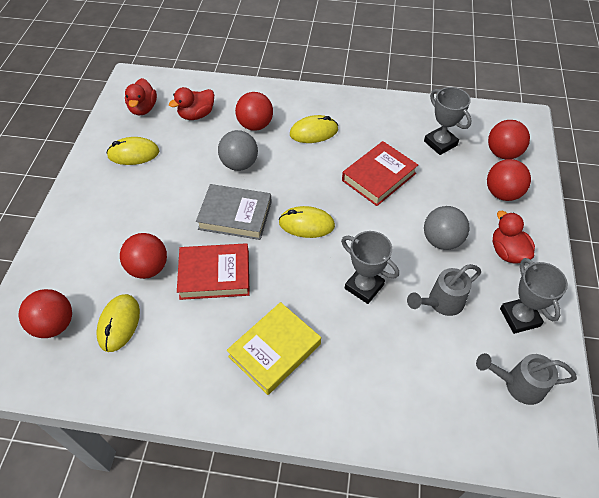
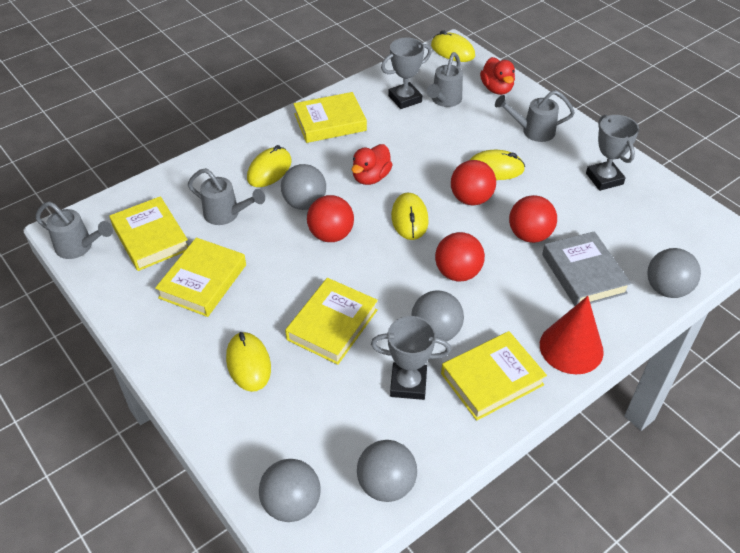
grey ball: [218,130,258,171] [424,206,469,250] = 2 -> [259,459,321,522] [281,164,326,210] [357,440,417,502] [411,290,464,341] [647,248,701,298] = 5
grey watering can: [407,264,481,316] [476,353,577,405] = 2 -> [35,202,113,259] [188,168,265,225] [426,52,463,107] [495,90,575,142] = 4
red ball: [19,289,72,338] [120,233,167,279] [235,92,273,131] [487,159,531,201] [488,120,530,159] = 5 -> [307,195,354,242] [435,232,485,282] [451,160,496,206] [509,195,557,243] = 4
red book: [177,243,250,300] [342,141,418,206] = 2 -> none = 0
red cone: none = 0 -> [540,296,604,374] = 1
red duck: [125,78,157,116] [169,87,214,120] [493,211,535,263] = 3 -> [352,144,393,185] [480,57,515,95] = 2
yellow book: [227,302,321,395] = 1 -> [109,196,188,271] [155,237,246,317] [285,278,378,365] [294,92,367,143] [441,331,547,421] = 5
yellow mouse: [96,294,140,352] [106,137,159,165] [279,206,335,238] [290,115,338,143] = 4 -> [226,332,271,392] [247,145,292,187] [391,192,429,240] [431,30,475,62] [470,150,525,180] = 5

